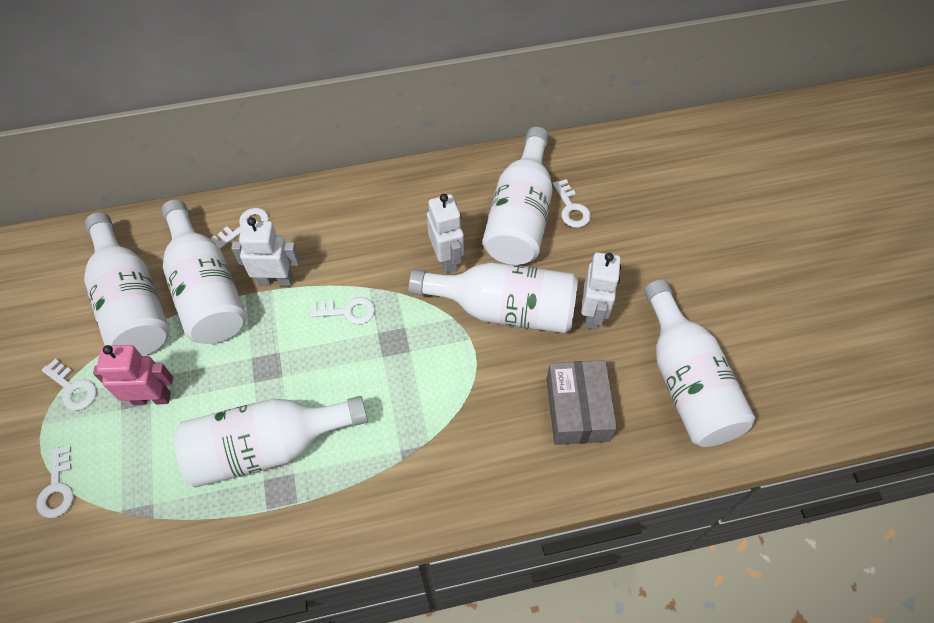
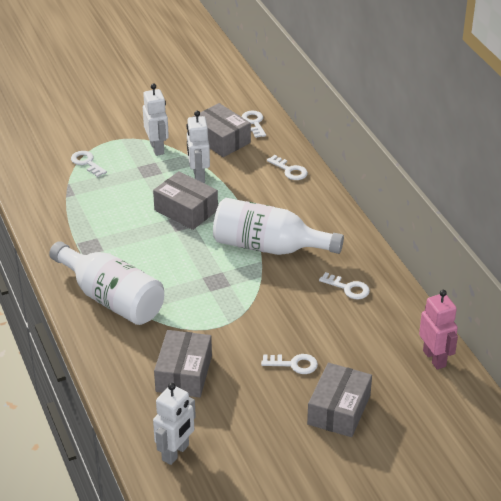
grey box: [546,360,617,445] = 1 -> [153,171,218,230] [154,330,212,398] [192,103,251,157] [307,363,372,437] = 4
white bottle: [84,212,170,356] [161,199,246,344] [174,396,368,488] [409,262,578,333] [483,127,553,265] [644,279,755,447] = 6 -> [49,241,164,325] [213,198,344,255] = 2

